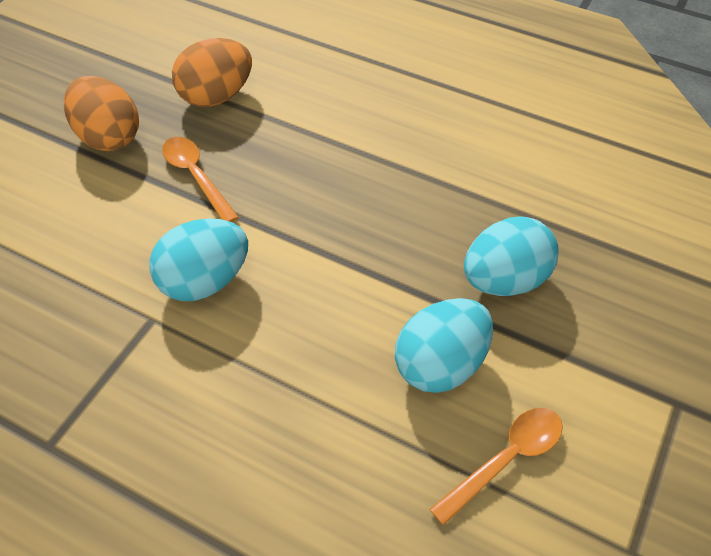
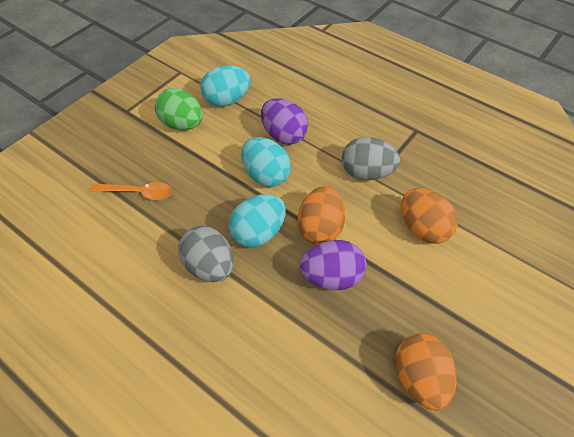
green egg: none = 0 -> [155,88,203,130] = 1
grey egg: none = 0 -> [178,226,234,282] [342,137,400,180] = 2
orange egg: [64,76,139,151] [172,38,252,107] = 2 -> [298,186,345,244] [395,333,456,410] [401,188,458,244] = 3
orange spoon: [162,137,239,222] [429,408,563,526] = 2 -> [90,182,172,200] = 1
purple egg: none = 0 -> [261,98,308,145] [300,240,367,290] = 2

